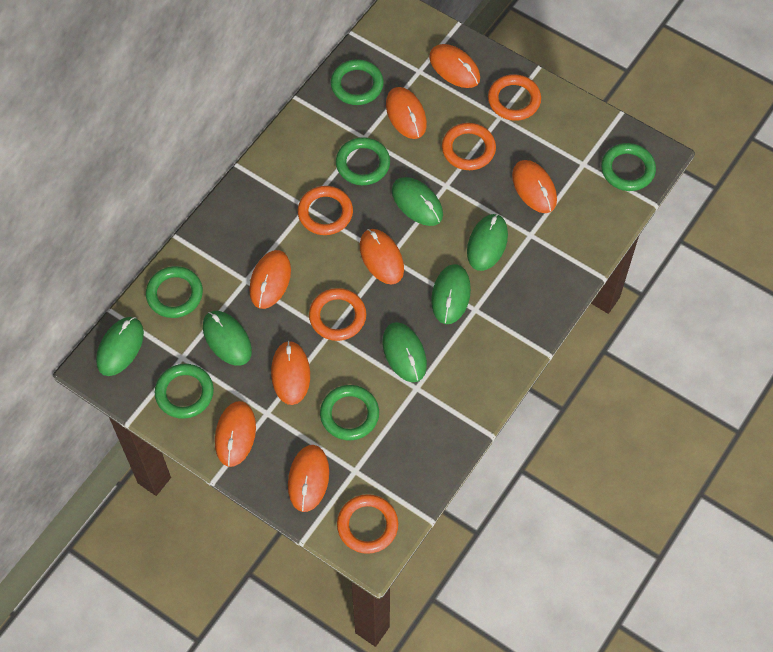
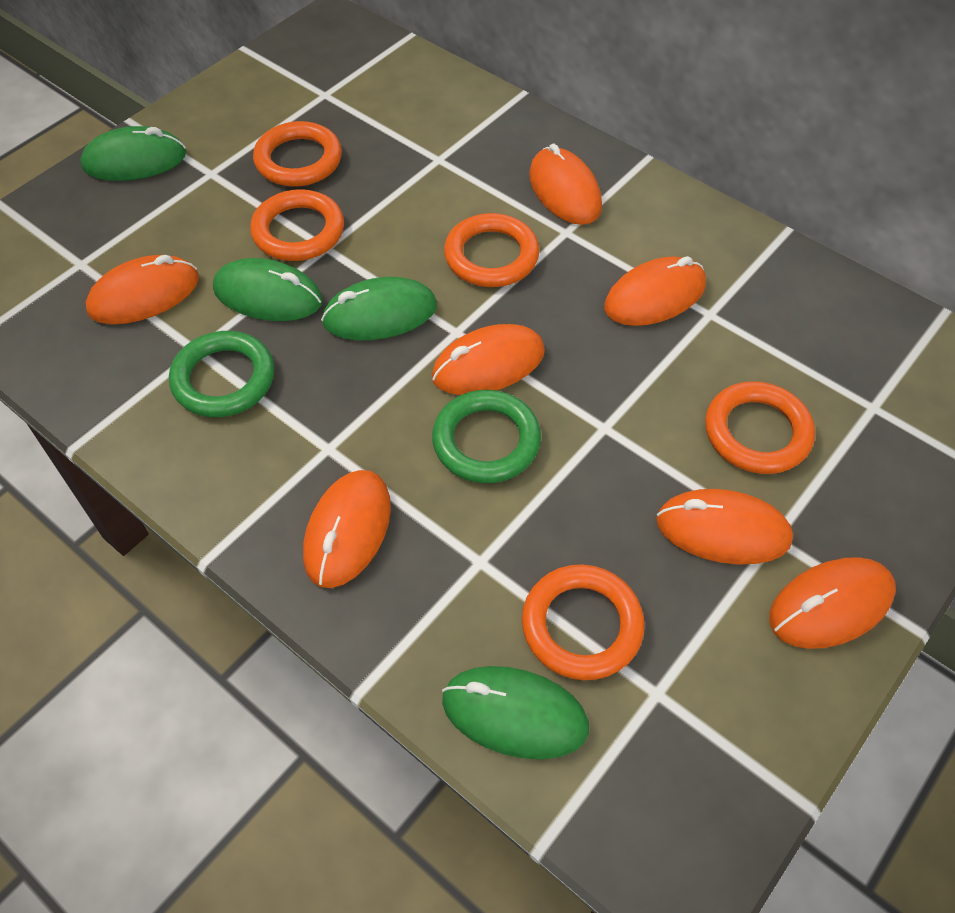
green mouse: [96,317,144,376] [203,311,252,366] [383,322,427,382] [392,177,443,226] [431,264,471,324] [467,214,508,271] = 6 -> [80,126,186,181] [213,258,323,321] [321,277,437,340] [442,666,589,759] = 4
green ring: [146,266,203,318] [155,364,214,419] [320,385,379,440] [331,59,384,105] [336,137,390,185] [601,143,656,191] = 6 -> [169,331,274,417] [432,390,541,483] = 2
orange mouse: [215,401,256,467] [249,250,291,309] [271,341,310,405] [288,445,329,512] [360,229,404,284] [386,87,427,139] [429,44,480,88] [512,160,557,213] = 8 -> [86,255,199,324] [303,470,391,588] [432,324,545,395] [529,144,602,225] [604,256,706,326] [656,489,793,565] [769,557,896,649] = 7

